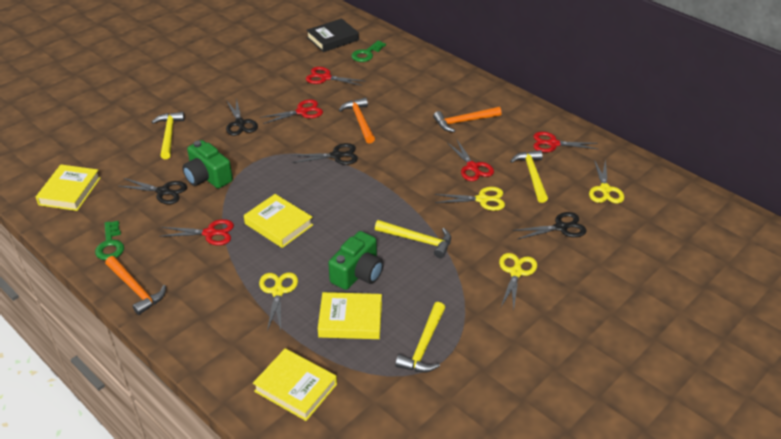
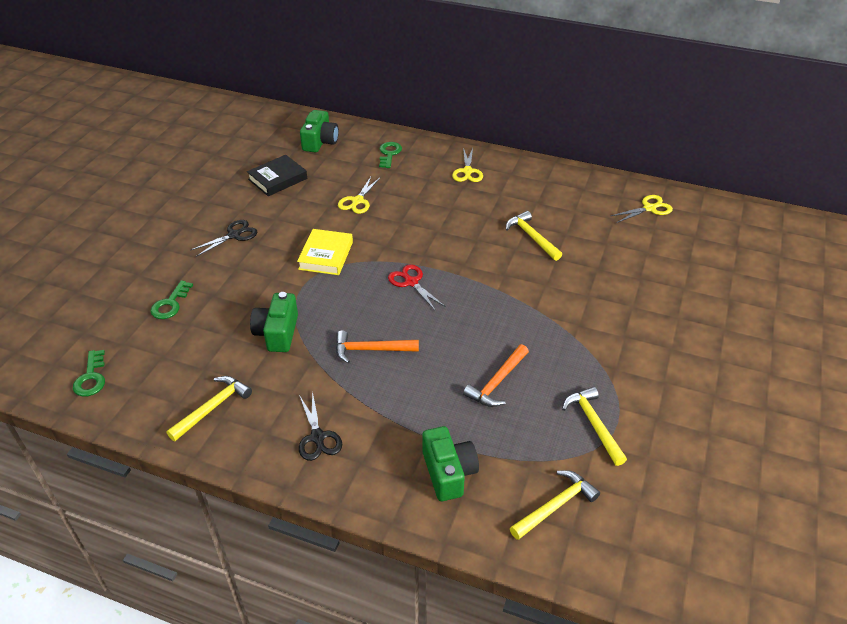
black scissors: [118,178,187,204] [226,98,258,136] [291,143,358,165] [513,212,586,239] = 4 -> [190,220,258,257] [299,391,342,461] = 2
green camera: [182,140,233,188] [328,231,384,290] = 2 -> [250,292,298,352] [300,110,339,153] [422,426,479,501] = 3
green key: [95,221,124,260] [351,41,386,62] = 2 -> [73,350,105,397] [150,280,193,319] [379,142,402,168] = 3
orange hammer: [105,256,166,315] [339,98,375,144] [433,107,502,132] = 3 -> [336,330,419,363] [463,344,529,407] = 2
red scissors: [159,219,234,245] [260,100,323,124] [306,67,365,86] [448,140,494,181] [533,132,598,152] = 5 -> [388,264,446,311] = 1
yellow book: [36,165,101,211] [244,194,313,248] [253,348,337,421] [318,292,382,339] = 4 -> [297,229,353,275] = 1
yellow scissors: [259,272,298,331] [435,187,505,211] [499,253,537,310] [589,159,624,203] = 4 -> [338,177,381,214] [452,148,483,182] [611,195,673,223] = 3

